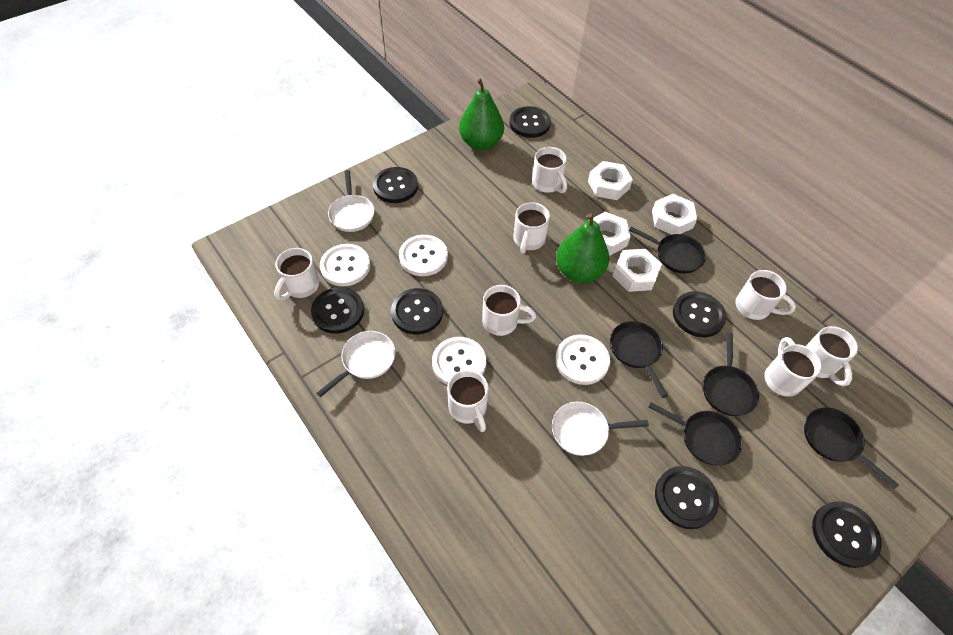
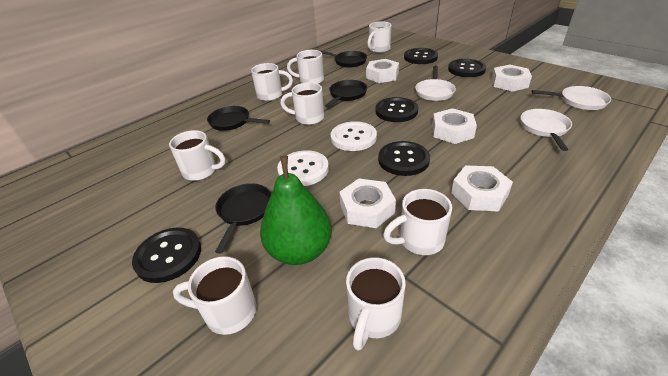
black button: [311,287,364,334] [373,167,418,203] [391,288,443,335] [510,106,551,138] [655,466,719,529] [673,291,726,337] [812,501,882,568] = 7 -> [132,228,201,283] [375,97,418,122] [378,141,430,176] [404,48,438,64] [448,59,486,77] = 5
black pan: [610,321,668,398] [629,226,706,274] [649,402,742,465] [703,332,759,416] [804,407,899,489] = 5 -> [207,106,270,131] [215,183,271,254] [318,50,367,68] [325,80,367,108] = 4
green pear: [459,79,504,150] [556,213,609,283] = 2 -> [260,156,332,265] = 1
white button: [320,244,370,286] [399,235,448,276] [432,337,486,385] [555,335,610,385] = 4 -> [277,150,329,186] [331,121,377,151] = 2
white nut: [588,161,633,200] [593,212,631,256] [612,249,662,292] [652,194,697,235] = 4 -> [339,178,396,228] [366,59,399,83] [432,108,477,144] [451,165,513,212] [492,64,532,92] = 5

